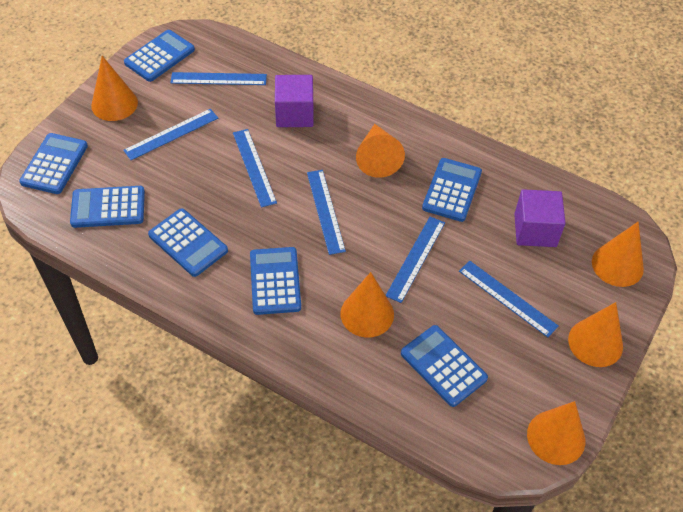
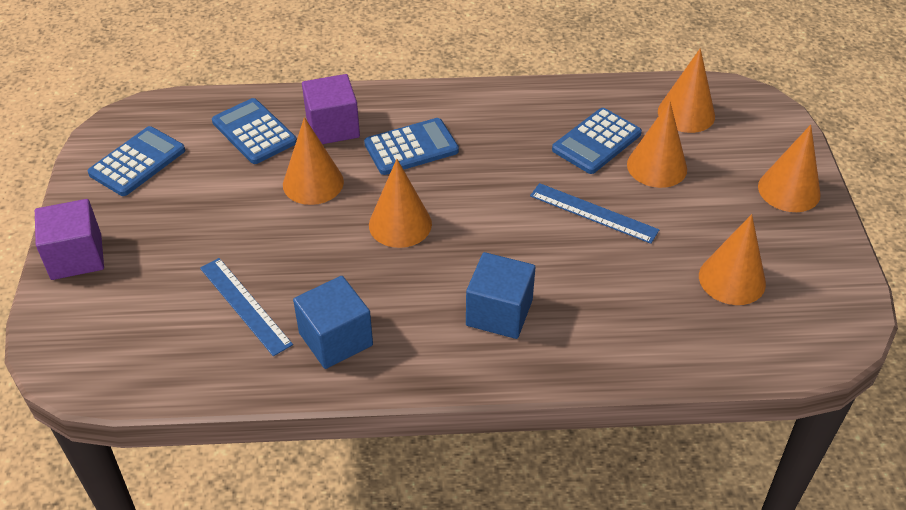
blue calculator: [19,133,88,194] [70,186,145,228] [124,30,195,82] [148,208,228,277] [250,247,301,315] [401,325,488,407] [422,158,482,222] = 7 -> [88,126,185,196] [212,98,297,164] [364,118,459,175] [552,108,642,174] = 4
blue cube: none = 0 -> [293,276,373,369] [466,252,535,339] = 2
blue ruler: [123,109,218,160] [170,72,267,85] [233,129,277,208] [307,170,346,255] [385,217,445,303] [459,261,559,337] = 6 -> [200,258,293,356] [530,183,659,244] = 2

